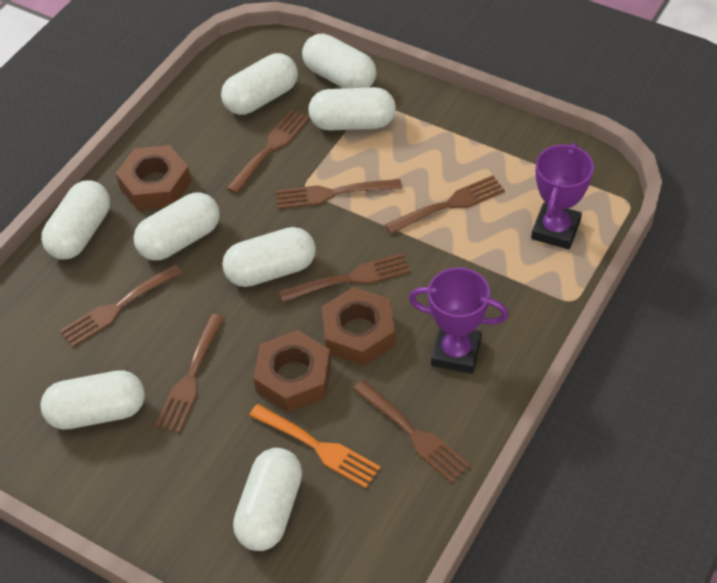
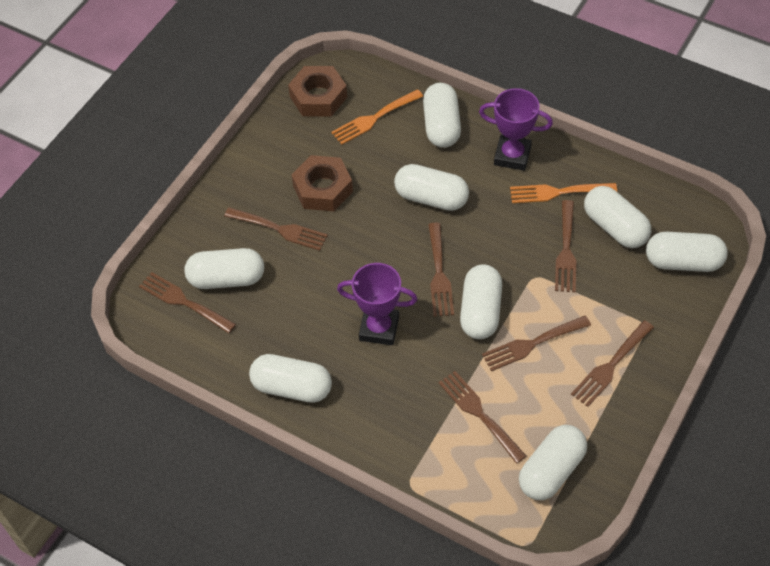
brown nut: [116,145,191,210] [253,330,331,412] [322,287,395,366] = 3 -> [288,66,347,116] [292,155,353,211] = 2
orange fork: [249,404,381,488] = 1 -> [331,89,424,145] [510,183,617,203] = 2

